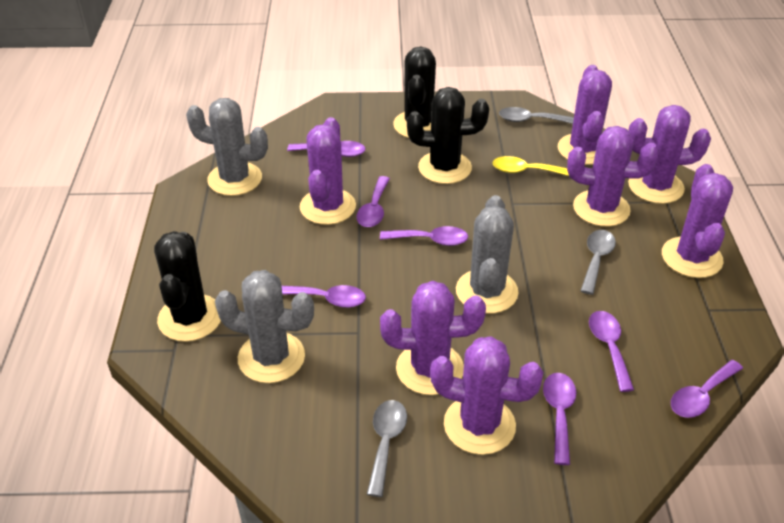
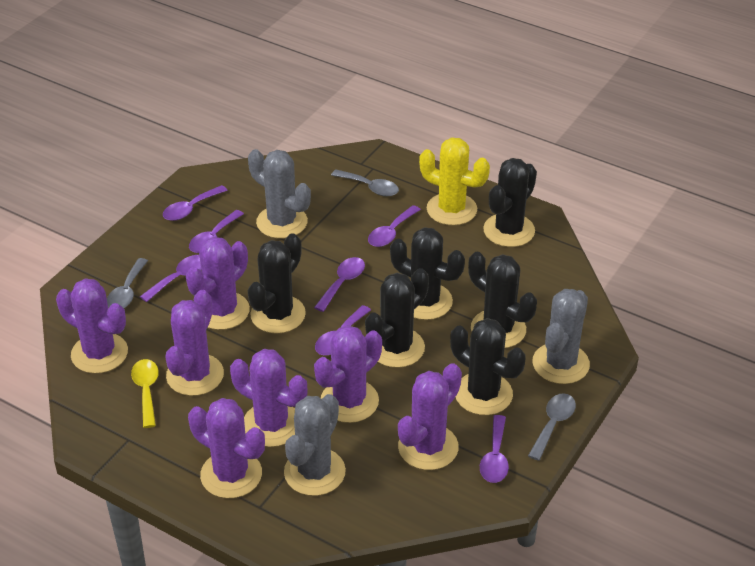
black cactus: [154,231,221,342] [394,47,436,138] [407,87,489,184] = 3 -> [248,233,306,334] [365,268,429,368] [390,227,465,320] [450,318,526,415] [468,251,537,348] [483,158,537,247] = 6
yellow cactus: none = 0 -> [419,137,490,225] = 1

